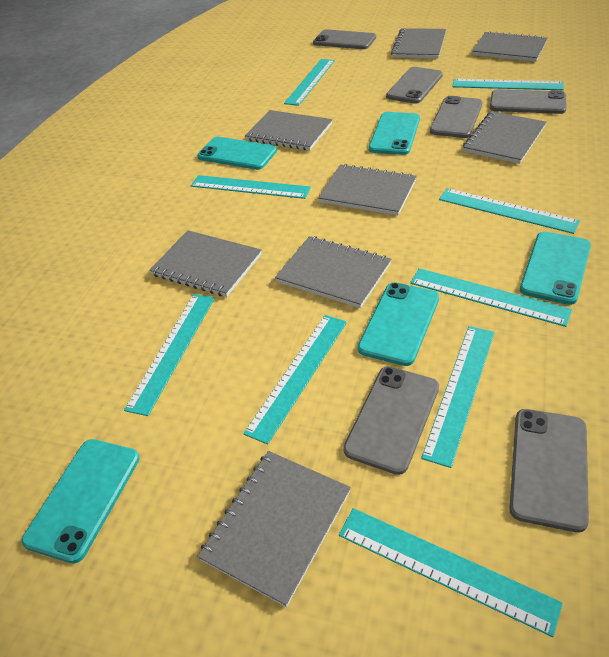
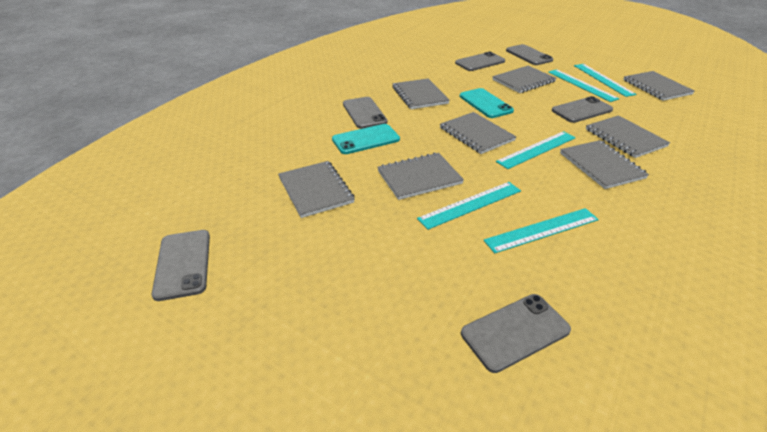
turquoise phone: [22,439,140,564] [197,137,277,170] [358,282,439,366] [369,112,420,155] [520,232,591,305] = 5 -> [332,124,400,154] [460,88,514,118] = 2
turquoise ruler: [124,294,215,416] [191,175,311,199] [243,315,347,444] [284,59,335,106] [339,508,563,637] [410,268,572,327] [421,326,494,468] [439,188,580,234] [452,79,564,90] = 9 -> [417,182,521,230] [483,208,599,253] [496,131,576,169] [548,69,620,102] [574,64,636,97] = 5

